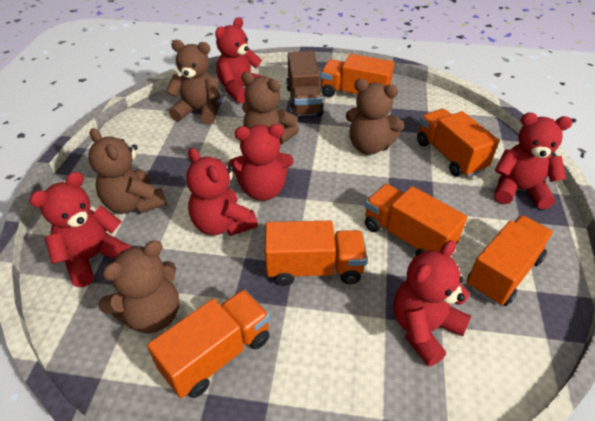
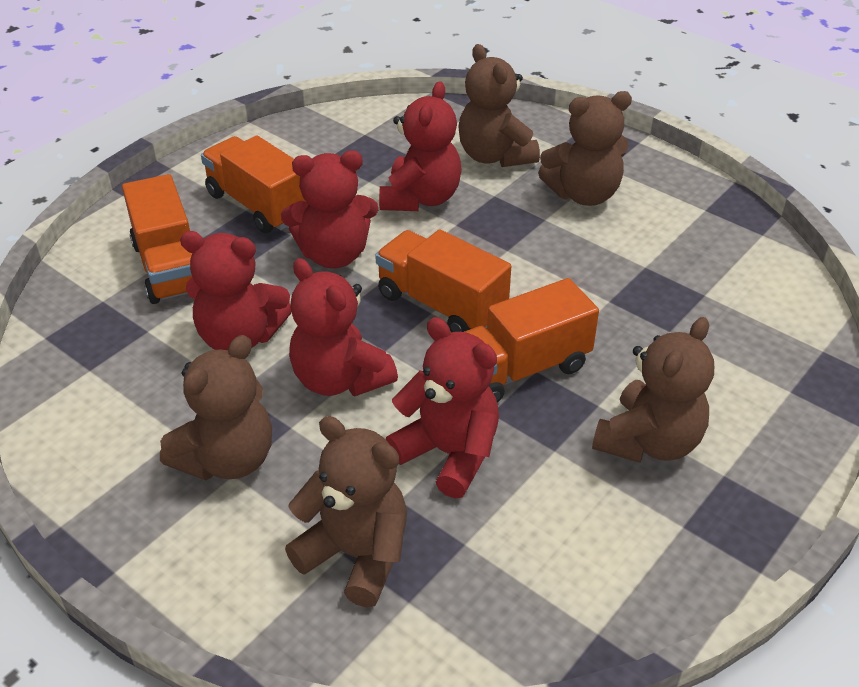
brown truck: [286,51,324,117] = 1 -> none = 0
orange truck: [147,289,270,398] [265,221,367,286] [320,54,394,97] [365,184,467,256] [417,109,499,177] [467,215,554,306] = 6 -> [122,174,192,304] [201,136,306,233] [375,229,511,332] [464,278,599,403] = 4
red teddy bear: [29,172,131,287] [186,148,258,236] [215,17,266,104] [228,124,294,201] [394,240,471,367] [495,113,572,209] = 6 -> [180,231,291,350] [281,150,378,268] [289,258,398,396] [379,81,462,211] [385,317,499,498] = 5

